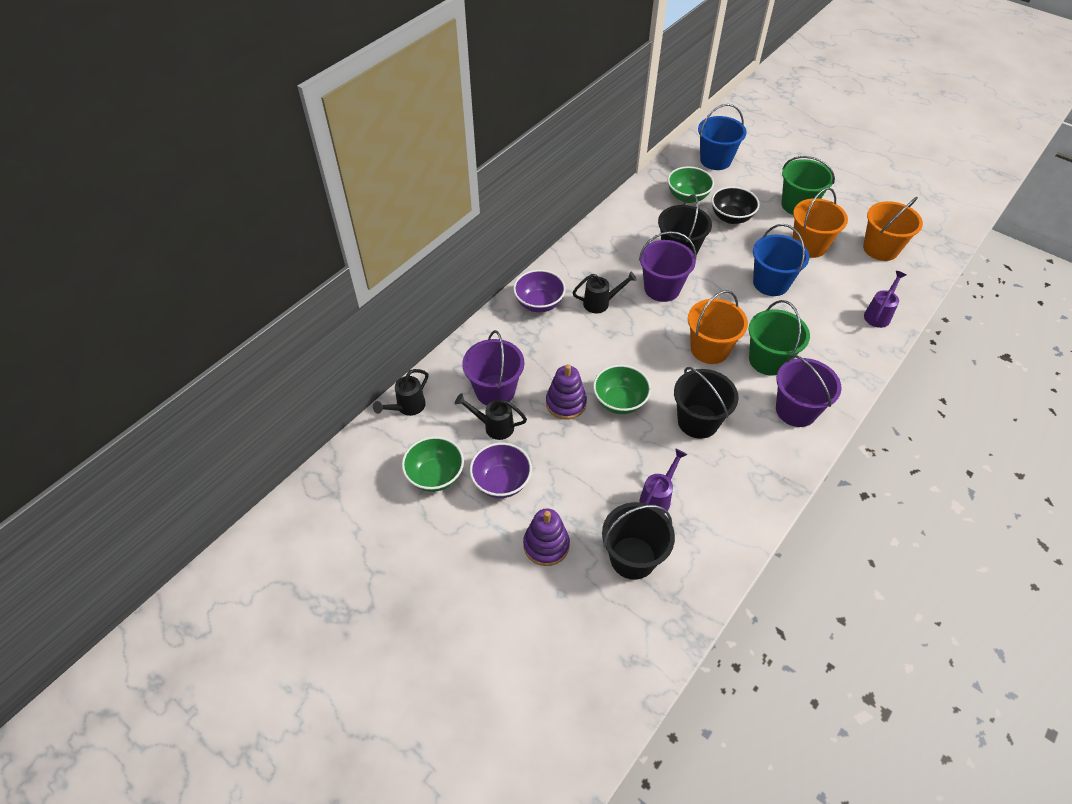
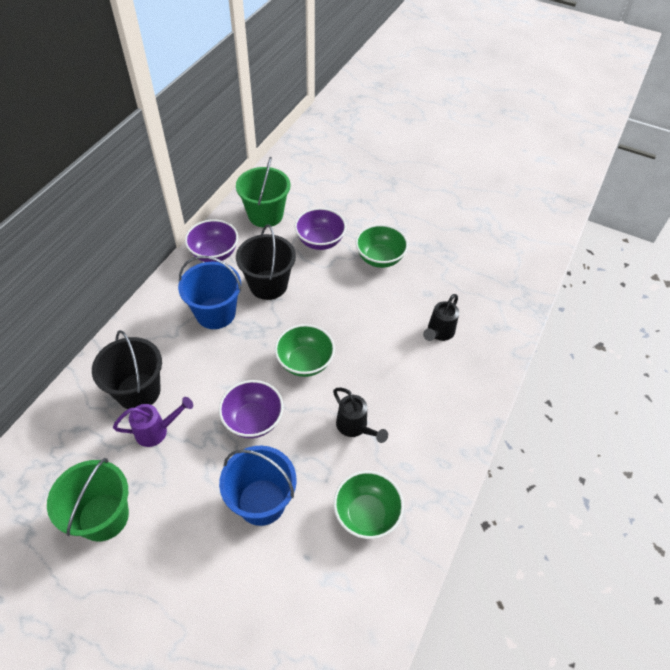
black bowl: [711,186,760,224] = 1 -> none = 0
black bucket: [602,502,675,580] [658,195,712,256] [674,367,739,439] = 3 -> [92,330,162,409] [236,224,296,300] = 2
black watering can: [373,369,428,416] [455,393,527,440] [572,271,637,313] = 3 -> [333,388,388,443] [423,294,459,341] = 2
orange bucket: [688,290,748,364] [793,188,848,258] [863,197,923,261] = 3 -> none = 0
purple bowl: [470,443,532,498] [513,270,566,312] = 2 -> [185,219,238,262] [219,380,284,438] [295,208,346,250] = 3
purple bucket: [462,330,525,405] [639,231,696,302] [776,355,842,427] = 3 -> none = 0
purple stacking toy: [523,508,570,566] [546,364,587,420] = 2 -> none = 0
purple watering can: [640,448,687,514] [864,271,906,328] = 2 -> [113,397,193,447] = 1

